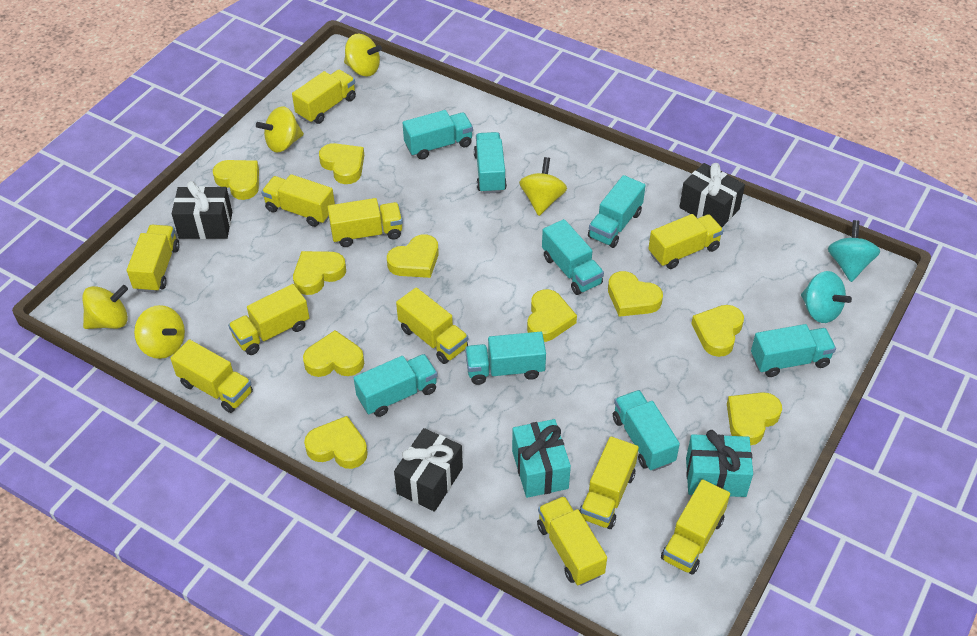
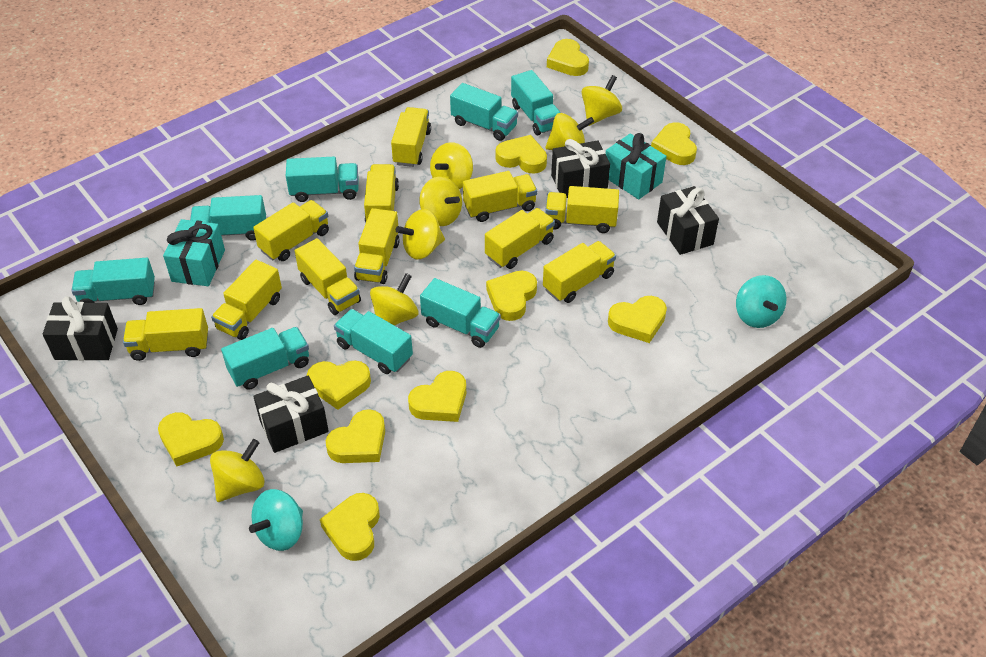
black gift: [172,181,232,239] [394,428,463,512] [679,163,745,227] = 3 -> [43,296,118,361] [253,376,329,453] [551,139,610,198] [657,186,719,255] = 4
yellow spinning top: [82,285,128,329] [134,305,185,359] [256,106,304,153] [344,34,382,77] [519,157,567,216] = 5 -> [210,439,264,502] [370,273,418,326] [396,209,445,260] [419,176,462,226] [430,142,473,189] [545,113,594,150] [582,75,622,126] = 7

